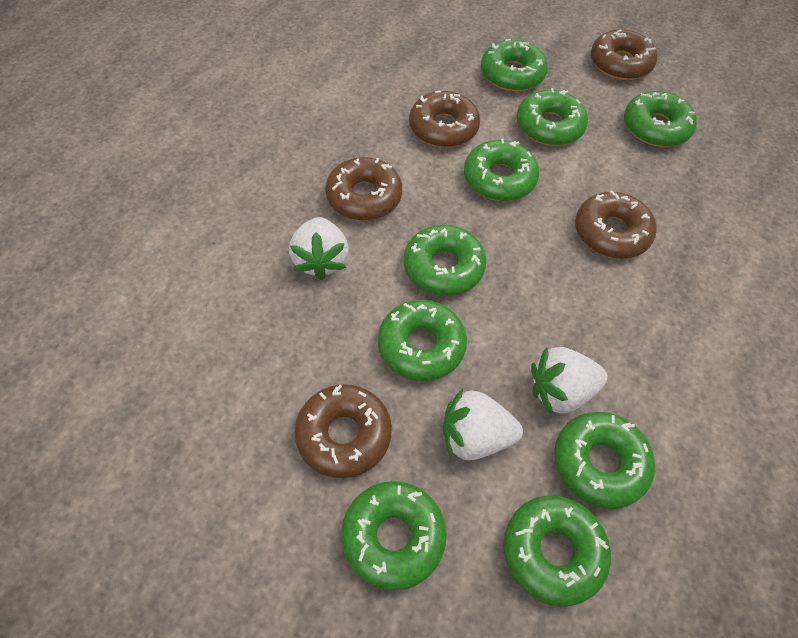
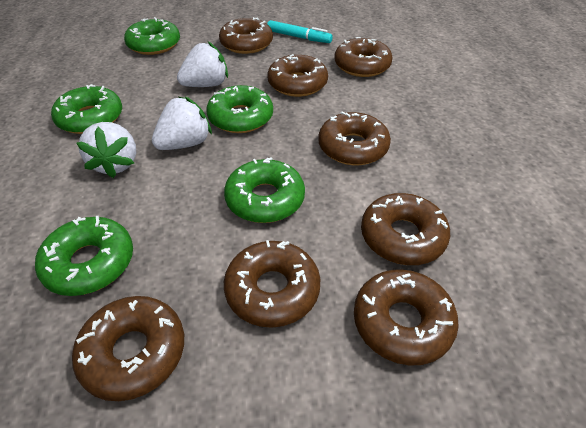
brown donut: [294,384,392,478] [325,157,402,221] [409,90,480,148] [575,190,657,259] [591,29,658,80] = 5 -> [72,296,184,401] [219,17,273,54] [224,240,321,328] [267,54,328,97] [318,112,391,165] [334,37,393,77] [354,269,459,366] [361,193,450,265] = 8
green donut: [341,481,447,591] [378,300,467,381] [404,225,486,296] [464,138,539,201] [481,39,548,91] [503,495,611,607] [517,88,588,146] [554,412,655,509] [624,91,697,147] = 9 -> [35,216,133,296] [51,84,122,134] [124,17,180,55] [206,85,273,133] [224,157,305,223] = 5
turquoise marker: none = 0 -> [267,20,333,43] = 1

